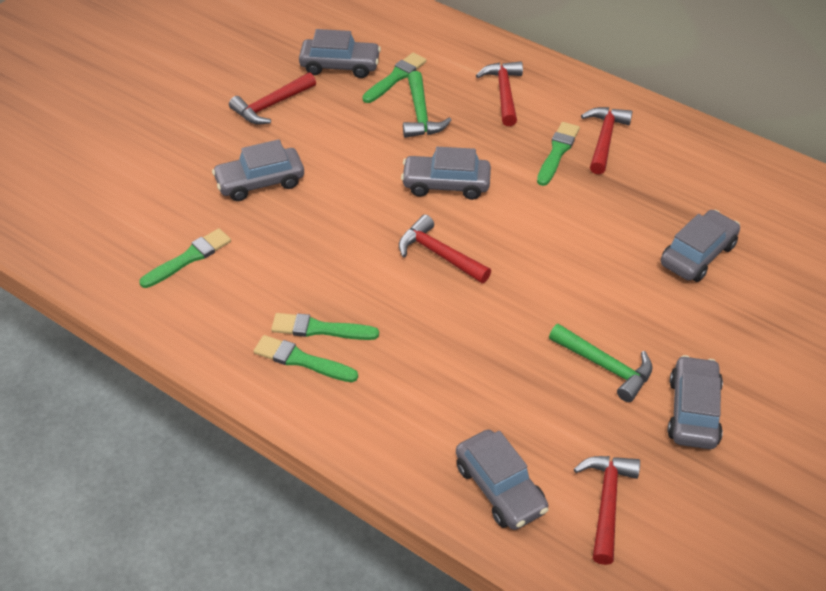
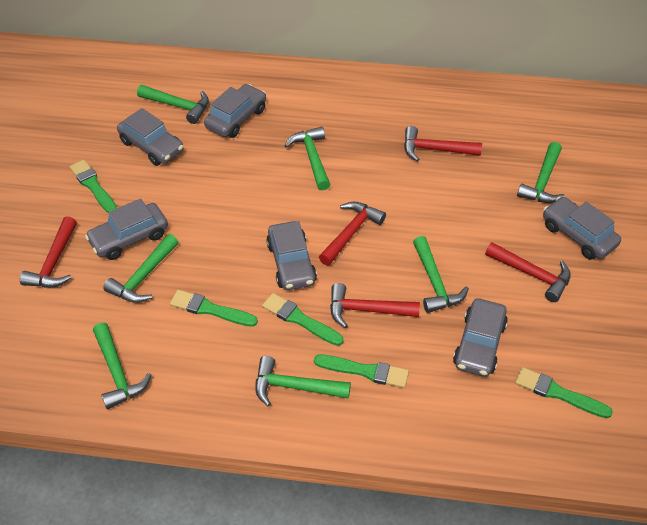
green hammer: [403,71,452,138] [549,324,653,402] = 2 -> [93,323,152,409] [103,234,179,303] [137,85,209,124] [255,356,351,407] [284,127,331,190] [413,236,469,313] [517,142,565,203] = 7

